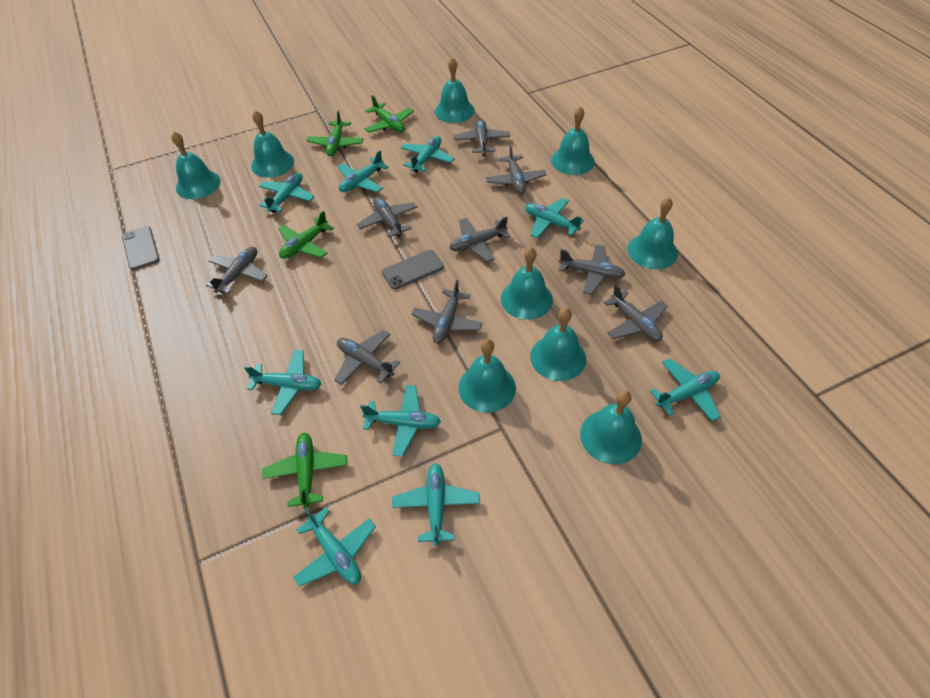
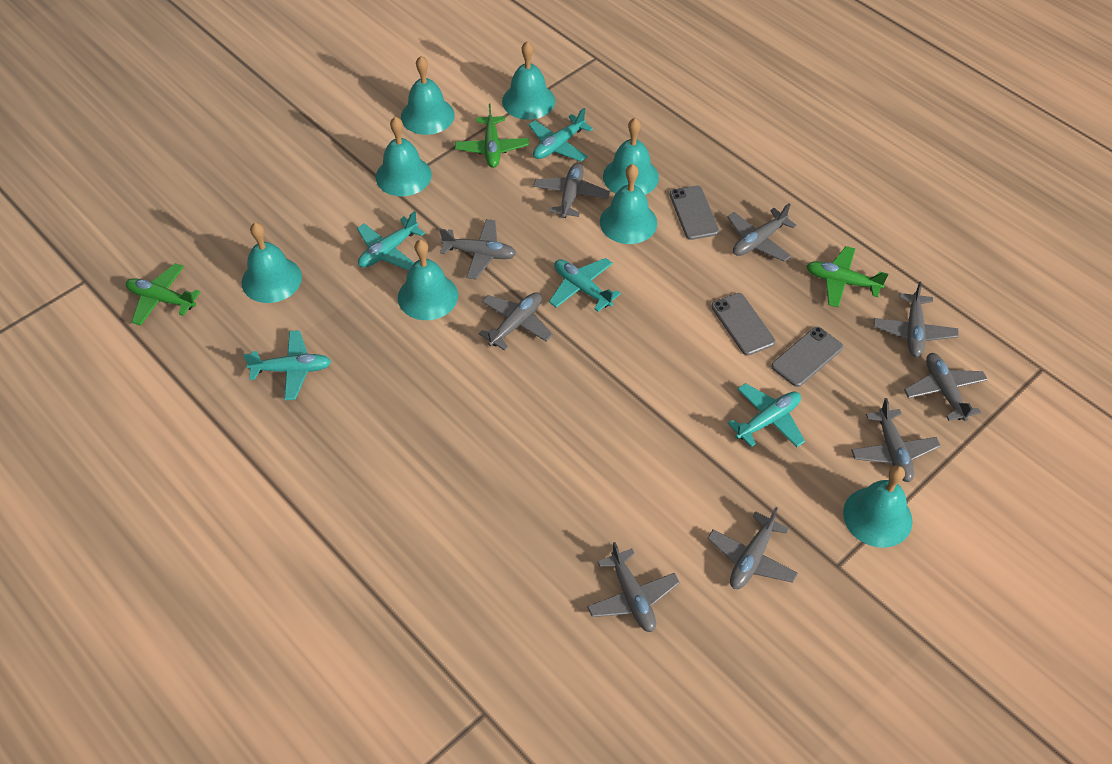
green plane: [262,433,348,508] [278,211,334,259] [307,110,363,156] [365,95,414,133] = 4 -> [126,263,200,326] [455,103,529,168] [806,246,888,308] = 3
grey phone: [122,226,160,270] [382,250,444,290] = 2 -> [670,186,719,240] [711,293,775,355] [771,327,843,387] = 3
turquoise bell: [171,132,221,199] [251,110,294,178] [435,57,475,123] [459,339,516,413] [501,247,553,320] [530,308,586,381] [551,107,595,175] [580,390,642,464] [628,197,678,269] = 9 -> [242,222,302,303] [376,117,432,196] [398,239,458,320] [401,56,455,135] [502,41,555,120] [600,164,657,244] [603,118,659,195] [843,465,913,548] = 8
turquoise plane: [244,350,322,415] [259,173,314,213] [293,507,376,587] [337,150,389,193] [360,385,441,456] [392,463,480,546] [400,136,455,173] [525,198,584,238] [650,358,720,422] = 9 -> [243,330,331,400] [357,211,425,270] [528,108,593,162] [549,258,621,312] [728,383,805,447] = 5

